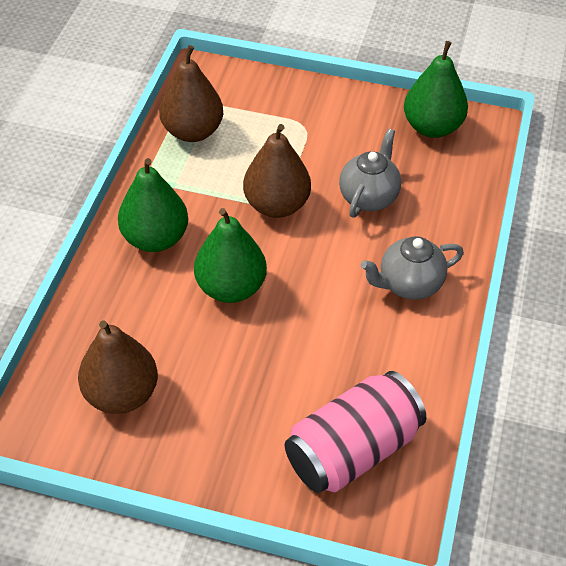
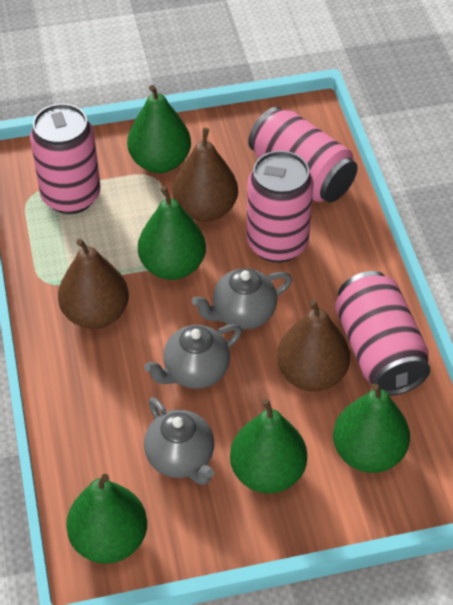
green pear: [118,158,188,252] [194,208,267,303] [404,41,468,138] = 3 -> [66,474,147,564] [127,85,191,173] [138,186,206,280] [230,399,307,493] [333,383,410,473] = 5
grey teapot: [339,129,401,218] [361,236,464,300] = 2 -> [144,324,242,389] [144,397,214,485] [192,268,292,330] = 3
pink can: [285,371,426,493] = 1 -> [30,104,101,214] [247,150,314,263] [248,107,358,202] [335,271,431,396] = 4

